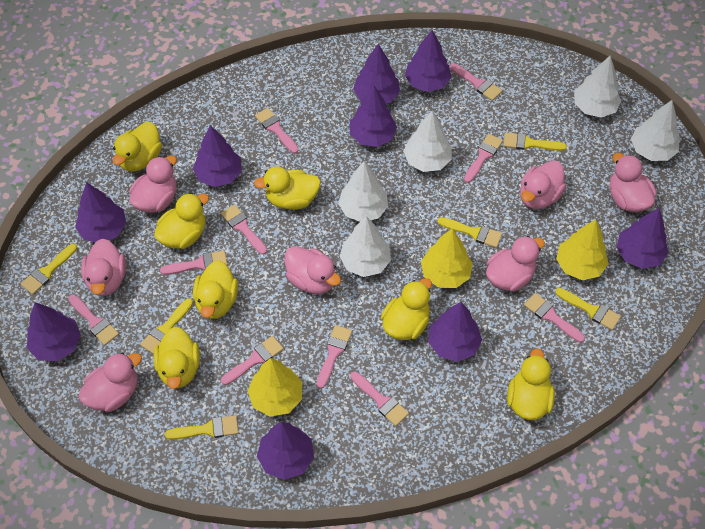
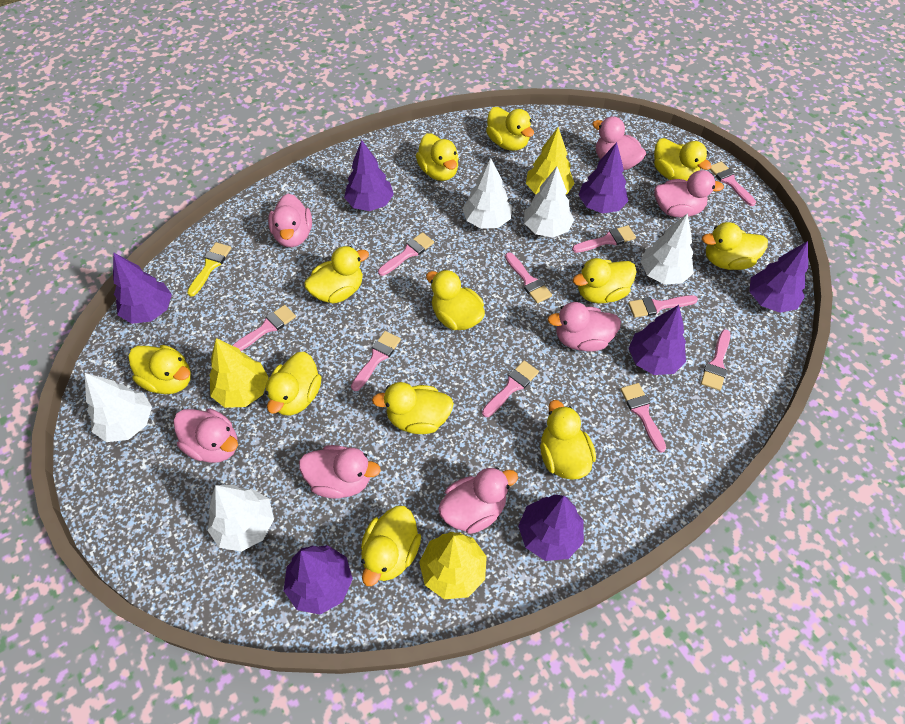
purple tree: [27,302,81,361] [75,182,126,242] [193,125,242,187] [257,422,314,480] [350,85,397,147] [353,44,400,104] [405,30,452,92] [428,302,482,362] [616,208,668,269] = 9 -> [113,252,172,324] [284,545,353,615] [344,140,394,211] [518,494,584,561] [578,142,628,214] [628,305,686,375] [749,241,808,313] = 7
yellow brush: [21,244,77,295] [140,298,193,354] [165,415,239,439] [437,217,502,248] [503,133,567,151] [555,288,621,330] = 6 -> [187,242,231,297] = 1
yellow duck: [113,122,162,172] [153,327,200,389] [154,193,209,249] [193,260,238,319] [254,167,321,210] [381,278,432,340] [507,348,555,420] = 7 -> [129,345,191,394] [265,352,321,416] [304,246,369,303] [361,506,421,586] [372,382,454,434] [416,133,459,181] [426,270,485,330] [486,107,534,151] [540,400,596,480] [573,258,636,304] [654,138,712,181] [702,222,768,270] = 12

